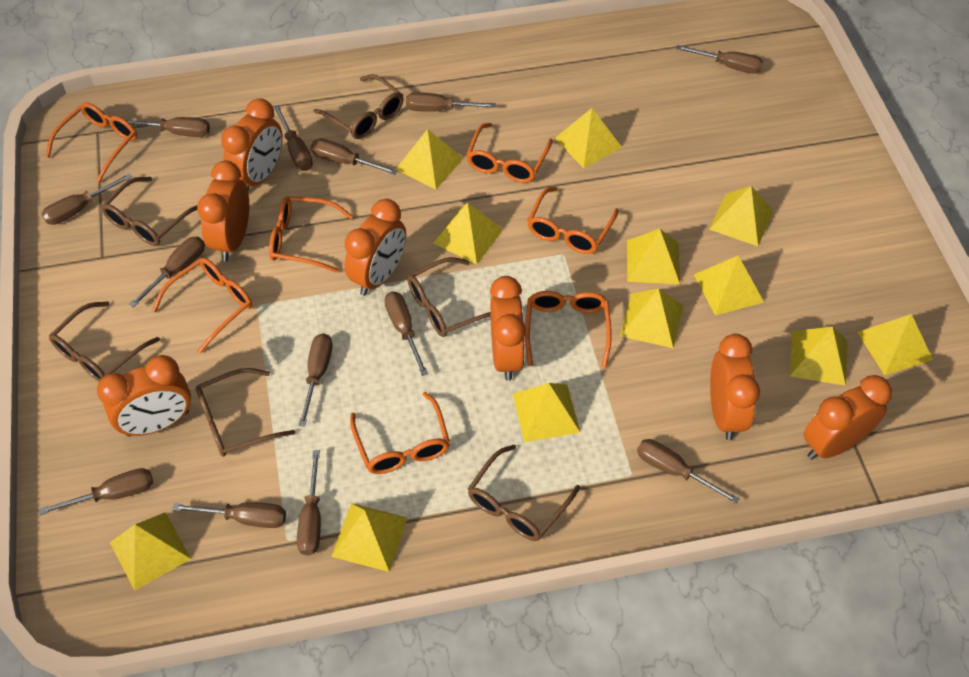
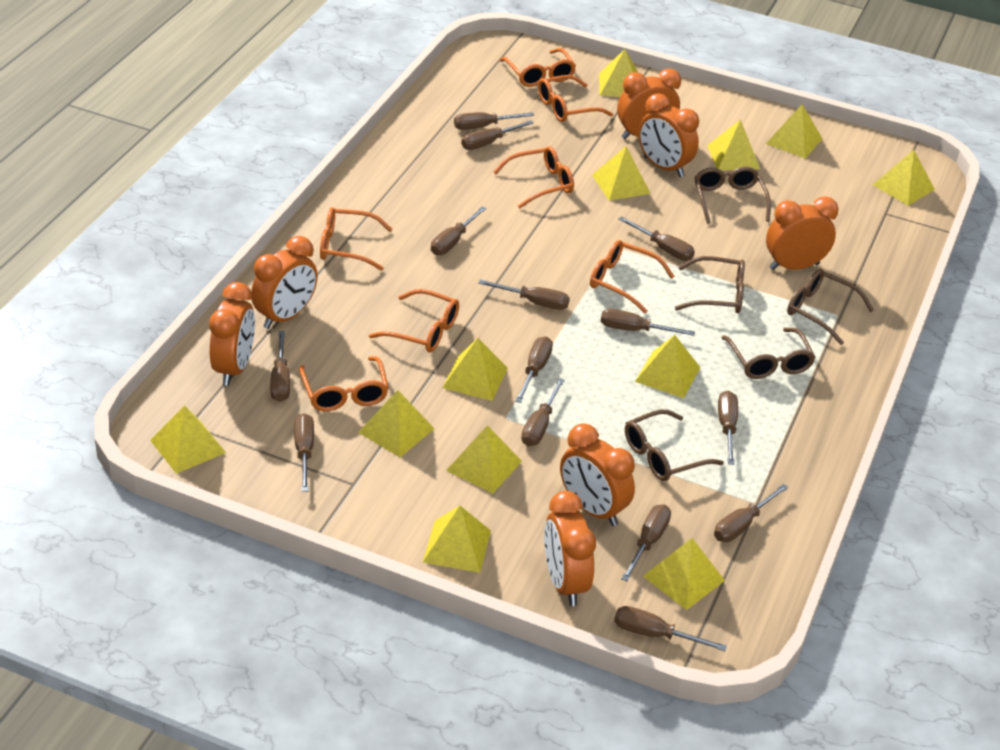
brown glasses: [49,301,160,382] [101,177,197,246] [195,368,295,457] [313,74,404,139] [407,257,491,337] [468,445,580,541] = 6 -> [625,409,724,481] [675,256,745,313] [695,167,771,224] [721,328,815,379] [787,269,874,345] = 5
brown screwdriver: [38,468,153,515] [42,173,132,225] [126,117,210,137] [129,236,205,308] [172,502,286,528] [273,105,313,171] [297,450,321,555] [298,333,333,427] [311,139,398,175] [384,292,428,376] [406,92,496,112] [637,439,740,504] [676,45,763,74] = 13 -> [270,331,290,402] [294,413,314,492] [431,206,487,255] [454,112,534,130] [461,120,534,150] [478,280,570,310] [515,336,553,403] [521,378,565,446] [601,309,695,336] [614,606,727,651] [619,216,695,261] [621,504,671,581] [714,484,789,542] [718,391,738,465] = 14

